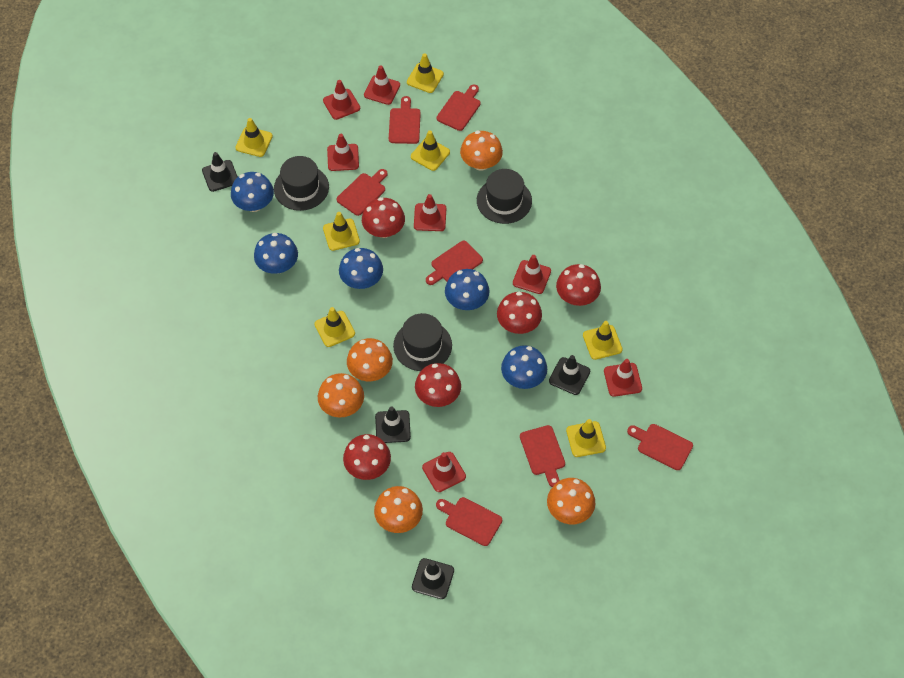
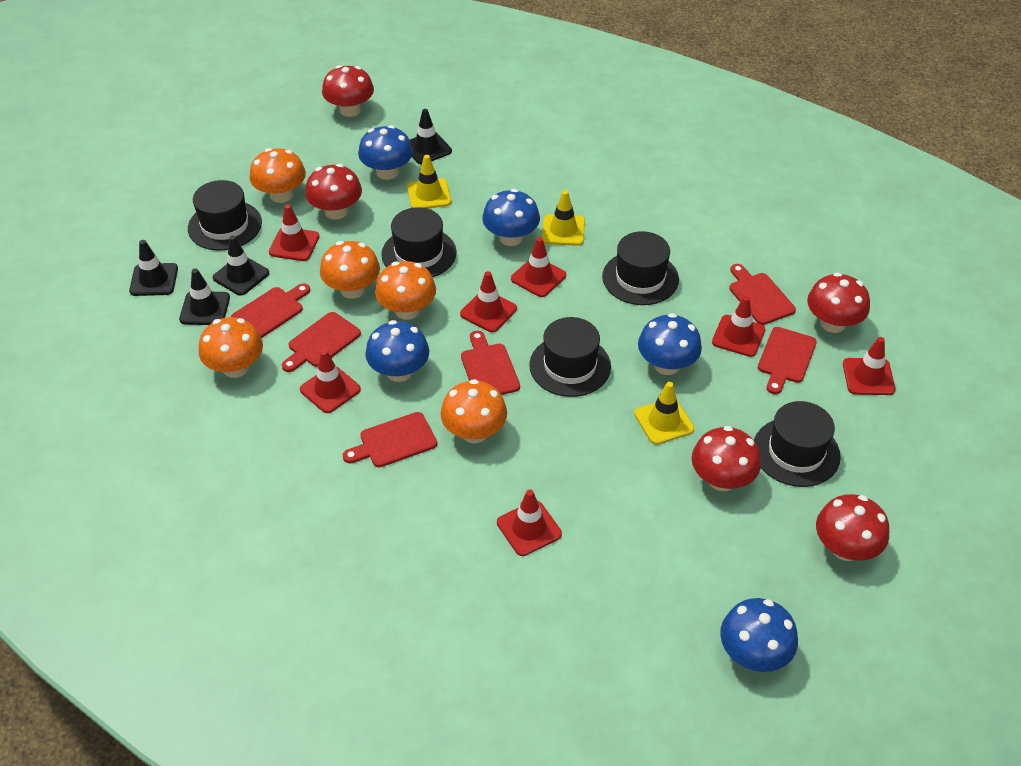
black hat: [274,156,329,211] [393,313,452,371] [477,169,532,224] = 3 -> [188,180,262,250] [381,207,457,277] [529,317,611,397] [602,231,679,305] [754,401,841,487] = 5
red cutting board: [337,169,388,216] [389,96,421,144] [426,241,483,285] [436,497,502,546] [437,84,481,131] [520,425,565,487] [627,424,693,470] = 7 -> [231,283,310,338] [282,312,361,372] [343,412,437,467] [461,331,520,395] [729,264,796,325] [758,327,817,394] = 6
yellow traffic cone: [235,118,273,157] [315,307,355,347] [323,212,360,251] [407,53,444,93] [411,130,450,171] [566,419,606,457] [583,321,623,360] = 7 -> [407,155,451,209] [542,190,585,246] [634,382,694,445] = 3

